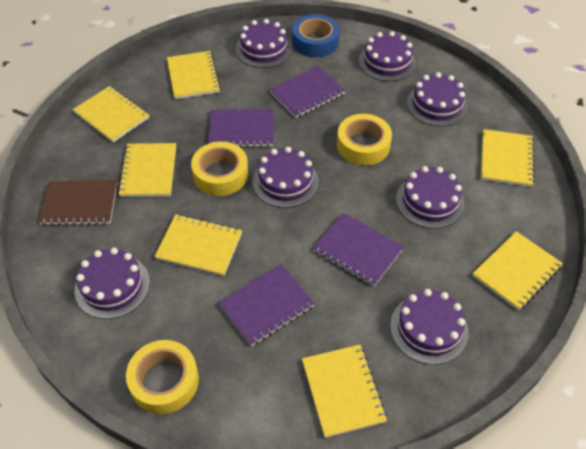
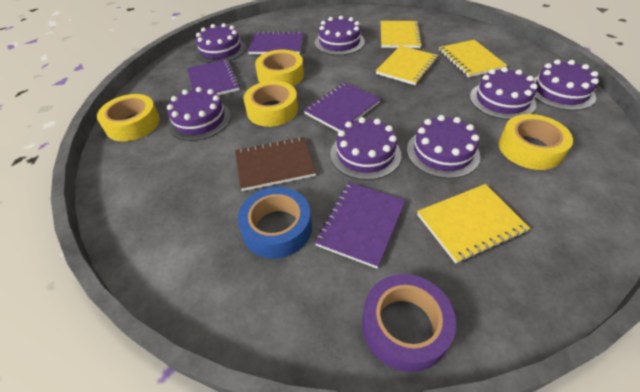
purple tape: none = 0 -> [362,274,456,372] = 1
yellow notebook: [73,86,149,143] [118,143,176,197] [154,214,242,276] [167,51,221,99] [302,345,387,438] [472,231,563,311] [481,129,535,187] = 7 -> [376,46,438,85] [381,21,422,48] [417,184,530,264] [439,40,508,78] = 4
yellow tape: [126,340,199,414] [191,142,248,196] [337,114,392,165] = 3 -> [97,94,160,141] [243,81,298,127] [255,50,304,86] [499,114,573,170] = 4

